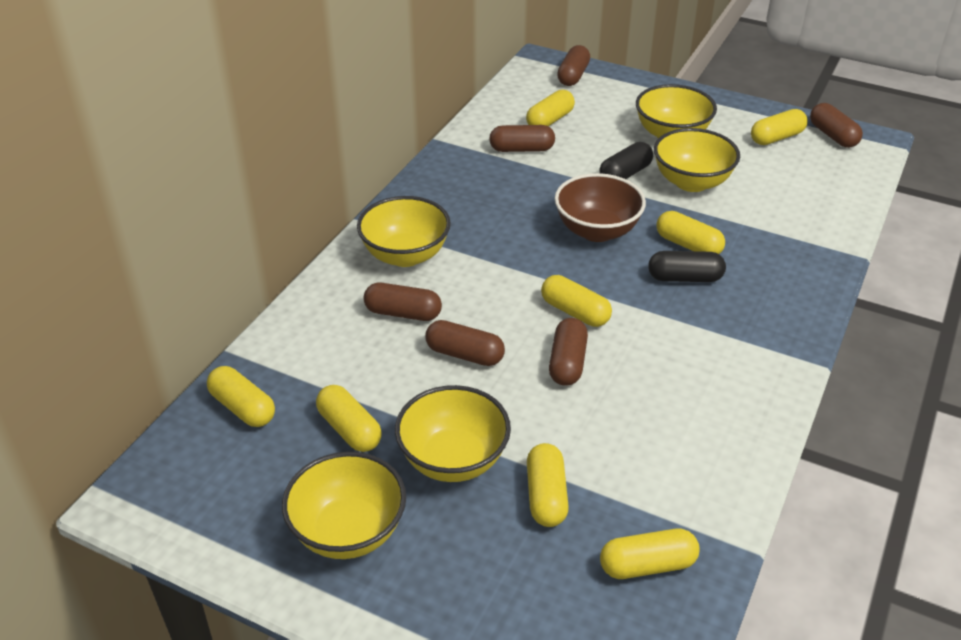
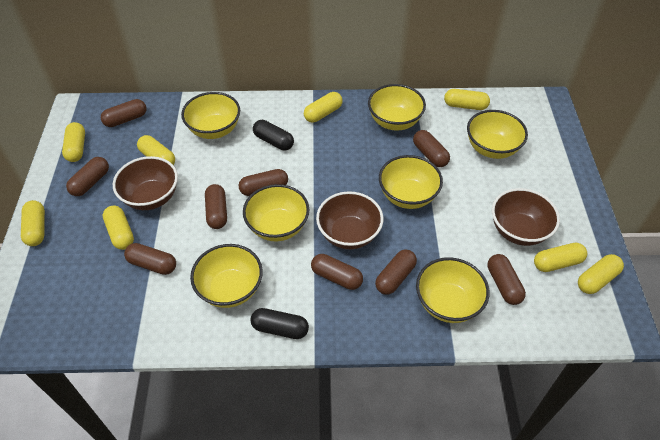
brown bowl: [555,173,646,242] = 1 -> [113,156,178,210] [316,191,383,249] [492,188,560,246] = 3
brown capsule: [364,283,442,321] [425,320,505,366] [489,125,555,152] [549,318,588,386] [557,45,590,86] [810,103,863,148] = 6 -> [66,157,109,196] [101,99,147,127] [124,243,176,275] [205,184,227,229] [239,169,288,196] [311,254,363,290] [375,249,417,295] [413,130,450,167] [488,254,526,305] = 9
yellow bowl: [282,452,406,559] [357,196,451,267] [395,385,511,482] [636,84,717,138] [654,128,740,192] = 5 -> [181,92,240,139] [190,244,263,308] [243,184,309,241] [368,84,426,130] [379,155,443,209] [416,257,489,323] [467,110,528,159] = 7

